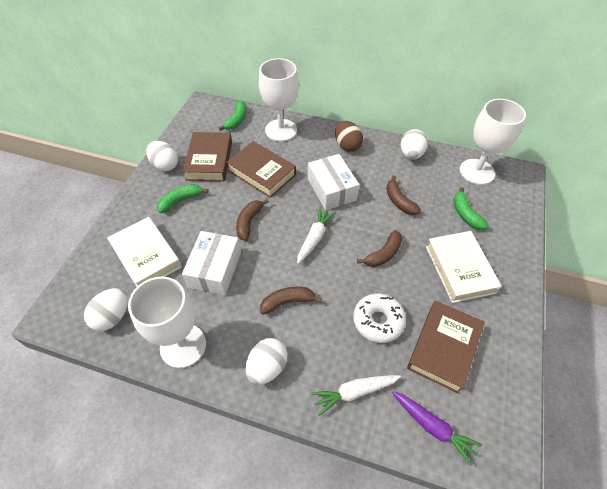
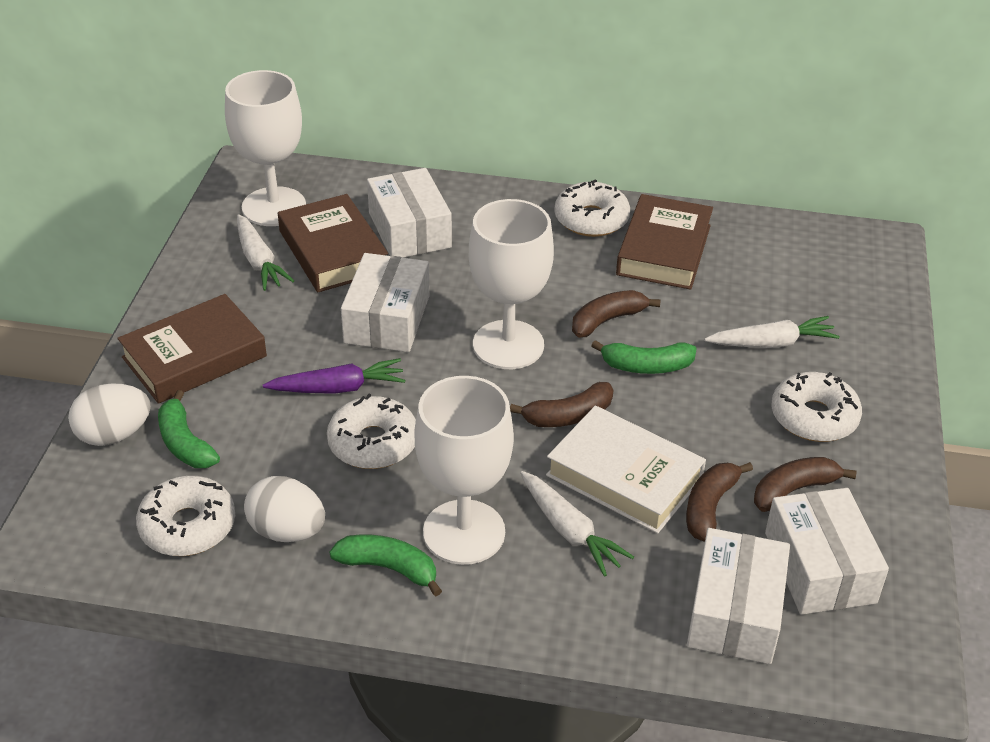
brown egg: [335,121,363,152] = 1 -> none = 0
white book: [107,217,182,287] [426,231,502,303] = 2 -> [546,405,706,534] = 1
white box: [182,231,241,295] [308,154,359,210] = 2 -> [341,253,430,352] [367,168,452,258] [687,528,790,664] [765,488,889,615] = 4
white carrot: [297,206,336,264] [311,375,401,415] = 2 -> [237,214,294,291] [520,471,634,577] [704,316,840,348] = 3
white donut: [353,293,406,343] = 1 -> [136,476,235,556] [327,394,416,469] [554,179,630,237] [771,372,862,442] = 4
white egg: [84,288,128,331] [146,141,178,171] [246,338,287,385] [400,129,428,160] = 4 -> [68,383,151,446] [244,476,325,542] = 2

